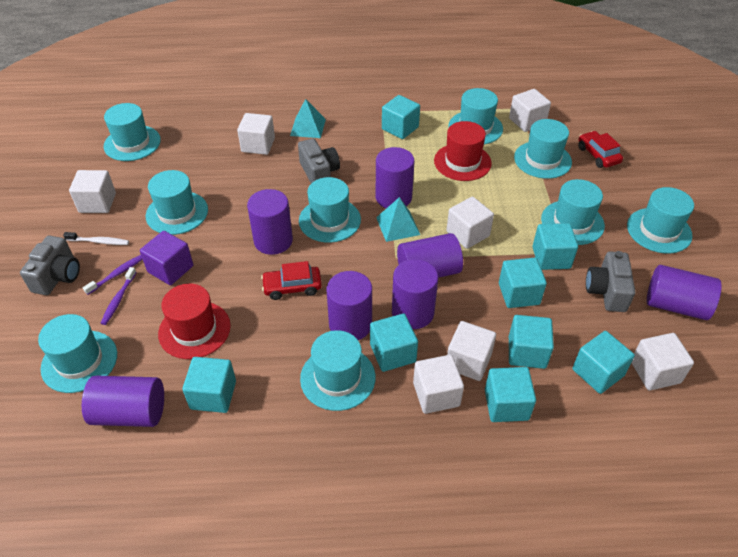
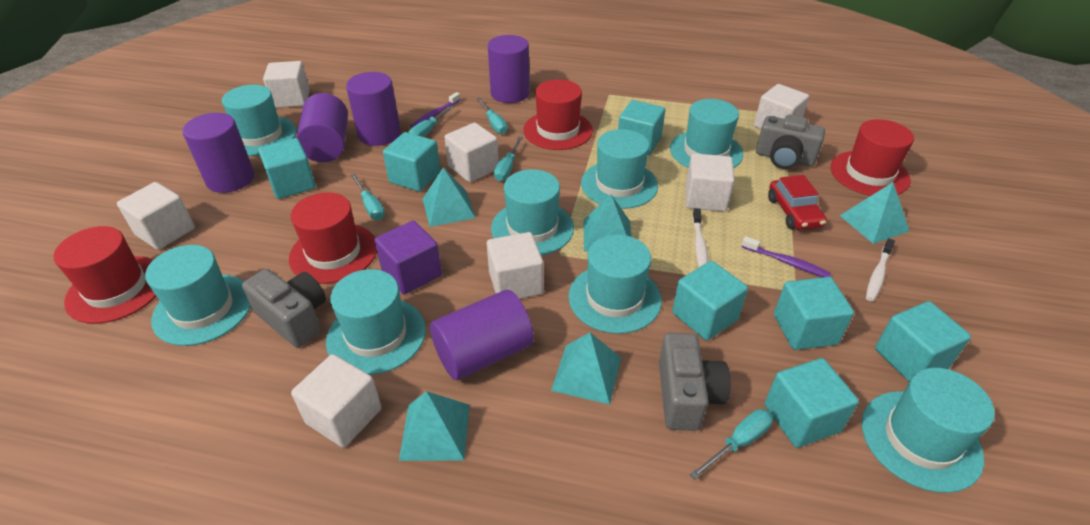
purple cylinder: [82,376,164,427] [247,189,293,255] [327,271,372,340] [376,147,415,208] [392,259,438,329] [397,233,463,278] [647,265,722,320] = 7 -> [182,113,254,193] [296,93,348,162] [346,72,401,146] [430,290,534,380] [488,35,530,103] = 5
red car: [261,261,322,300] [578,131,623,168] = 2 -> [768,175,827,230] = 1
red hat: [158,283,231,359] [434,121,492,181] = 2 -> [53,226,157,324] [289,192,377,284] [523,79,593,150] [830,119,914,196] = 4
turquoise cube: [182,357,236,413] [370,314,418,372] [382,95,420,139] [485,367,536,422] [499,258,547,308] [509,315,554,369] [532,223,578,270] [572,331,635,394] = 8 -> [258,138,316,199] [383,132,441,192] [618,100,665,155] [672,261,748,340] [765,358,859,448] [774,277,854,350] [875,301,971,382] = 7
turquoise hat: [38,314,117,393] [104,103,161,161] [146,170,208,235] [299,177,361,243] [300,330,375,411] [449,88,503,144] [514,119,572,179] [541,179,605,245] [627,187,694,254] = 9 -> [145,245,251,346] [222,85,297,156] [326,269,426,375] [491,169,574,256] [568,235,662,334] [581,129,658,209] [670,99,743,168] [861,368,995,493] = 8
turquoise pyramid: [290,99,326,138] [376,197,420,242] = 2 -> [399,391,469,461] [423,167,476,227] [551,332,621,405] [583,195,631,252] [840,182,909,244] = 5
turquoise screwdriver: none = 0 -> [351,174,385,220] [408,105,455,137] [476,98,508,134] [494,137,523,181] [690,409,773,479] = 5
white toothbrush: [63,232,129,245] = 1 -> [692,208,708,267] [866,238,895,302] = 2

